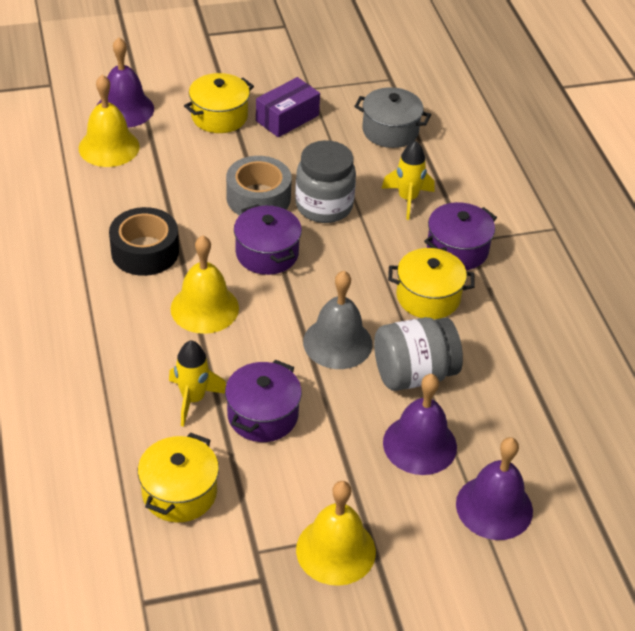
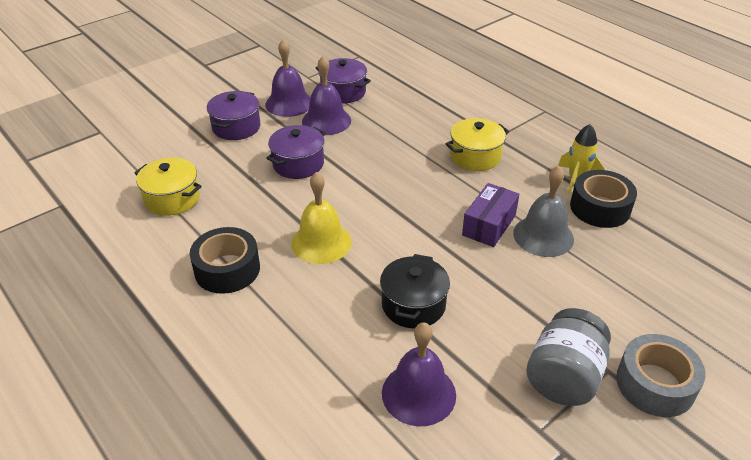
black pot: none = 0 -> [380,254,450,328] = 1
black tape: [109,207,179,276] = 1 -> [190,227,260,294] [570,170,637,228] = 2
grey jar: [295,140,356,223] [374,317,463,391] = 2 -> [526,308,611,406] = 1
grey pot: [354,87,431,148] = 1 -> none = 0
yellow bell: [79,75,140,167] [171,235,239,334] [296,481,376,586] = 3 -> [291,172,352,264] = 1
yellow pot: [138,433,219,522] [184,73,254,133] [388,248,475,319] = 3 -> [135,158,202,216] [445,118,509,171] = 2
yellow rocket: [169,340,226,427] [382,141,434,220] = 2 -> [558,124,604,195] = 1

